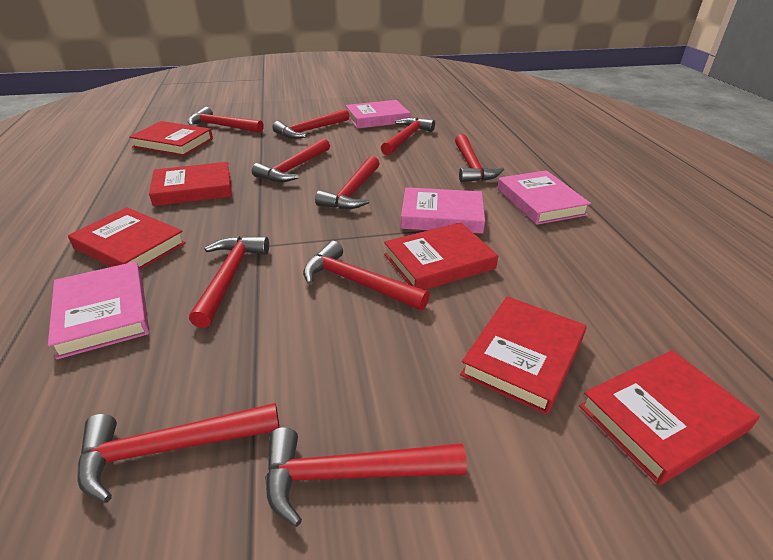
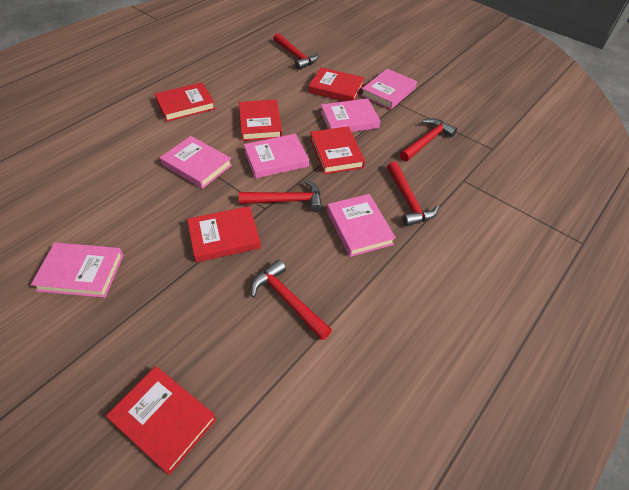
pink book: [48,262,149,359] [345,100,411,129] [401,187,485,234] [497,170,591,225] = 4 -> [31,242,124,298] [160,136,232,189] [244,134,309,179] [321,98,380,132] [327,194,396,257] [361,69,417,109] = 6
red hammer: [77,403,279,503] [188,107,264,133] [189,236,269,328] [252,138,330,182] [265,427,467,527] [272,109,350,139] [303,241,430,310] [315,156,380,209] [381,117,435,155] [455,134,504,182] = 10 -> [239,180,323,212] [251,260,332,340] [273,33,318,70] [387,161,439,226] [400,118,457,162] = 5

